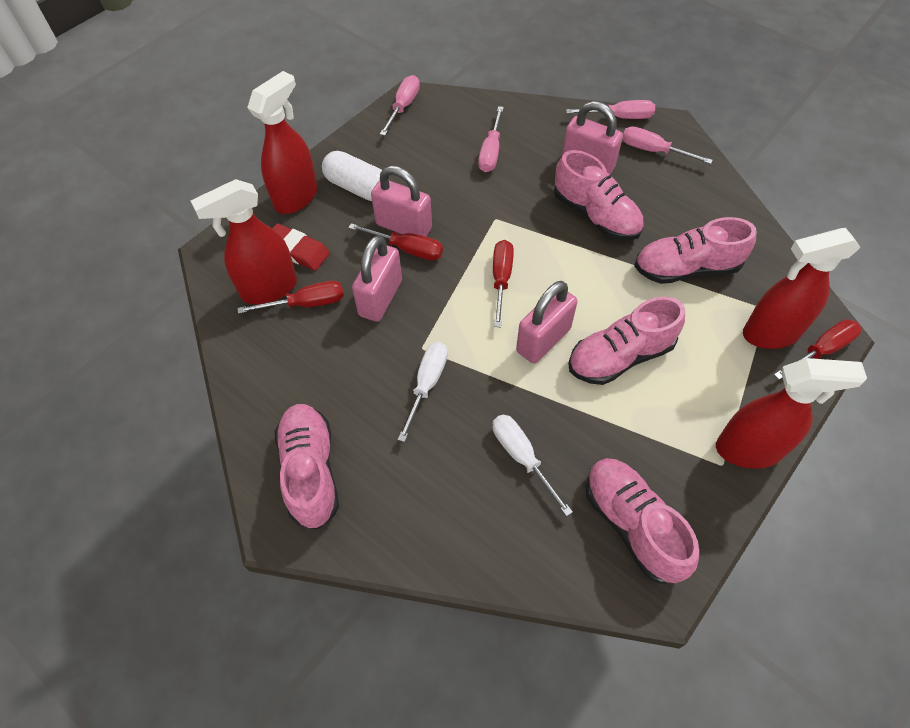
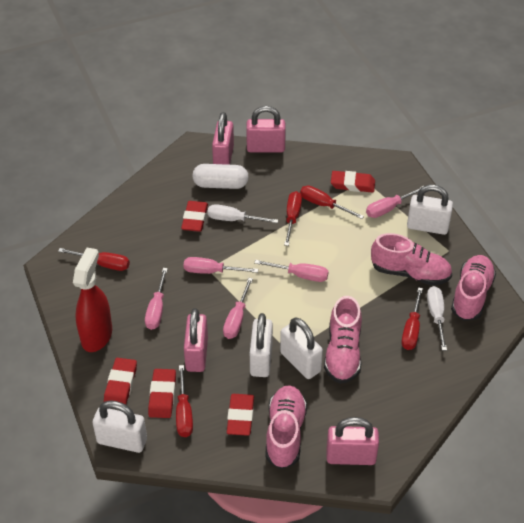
pink screwdriver: [380,75,420,136] [478,106,504,172] [566,100,655,119] [623,126,713,164] = 4 -> [145,268,168,330] [184,257,258,274] [223,278,253,339] [254,260,328,282] [366,186,423,218] = 5
pink shoe: [275,404,339,529] [554,150,644,241] [568,296,685,385] [586,458,699,584] [634,217,756,284] = 5 -> [265,385,307,469] [324,296,362,384] [371,233,452,286] [451,255,496,321] = 4
red eraser: [272,223,330,271] = 1 -> [104,358,137,405] [148,369,176,418] [181,201,208,232] [227,394,254,436] [331,171,375,193] = 5
red screwdriver: [237,281,344,314] [348,223,443,260] [493,240,514,327] [774,319,861,380] = 4 -> [58,248,130,271] [176,365,193,437] [284,191,302,246] [300,186,364,219] [401,287,423,350] = 5
red spray bottle: [191,179,297,305] [247,71,318,214] [716,358,867,469] [743,228,861,349] = 4 -> [73,248,112,352] = 1
white padlock: none = 0 -> [93,400,147,453] [250,313,273,377] [280,317,323,379] [407,185,453,235] = 4

